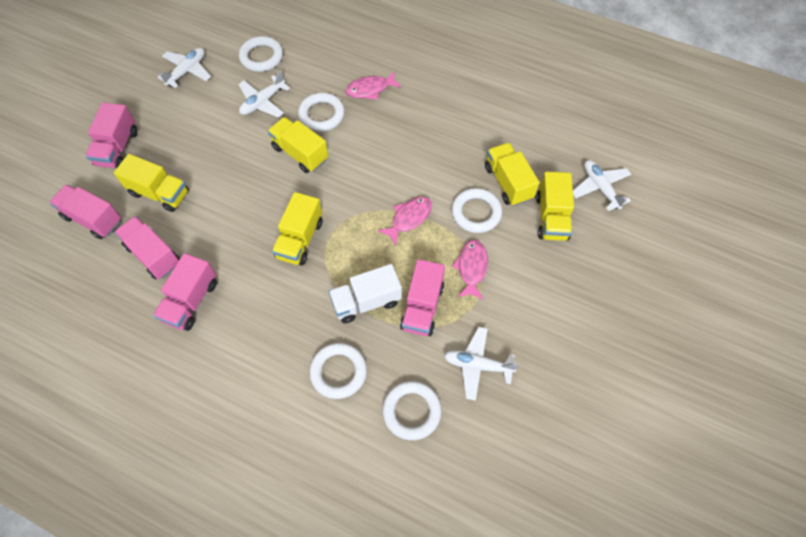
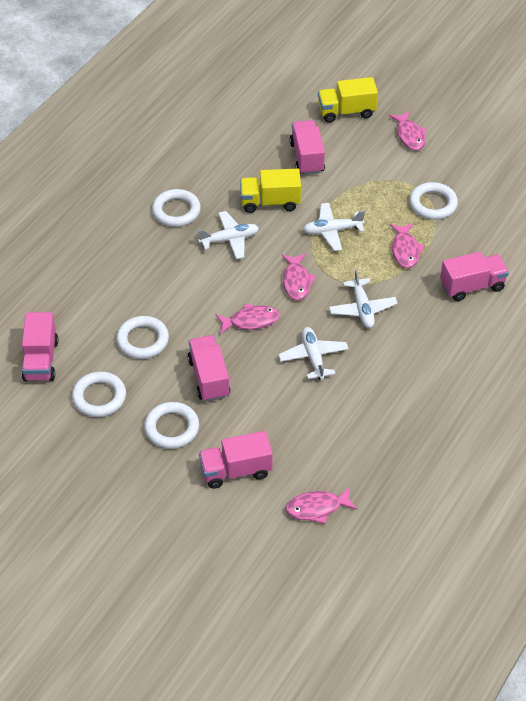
pink fish: [345,72,402,100] [377,197,432,246] [452,240,488,300] = 3 -> [215,303,280,334] [282,253,316,300] [286,486,357,524] [389,111,426,150] [390,223,425,268] = 5
white truck: [329,264,402,323] = 1 -> none = 0
yellow truck: [114,154,189,212] [268,117,328,173] [272,192,323,266] [485,143,539,206] [536,172,574,241] = 5 -> [240,169,301,213] [318,77,378,123] = 2

